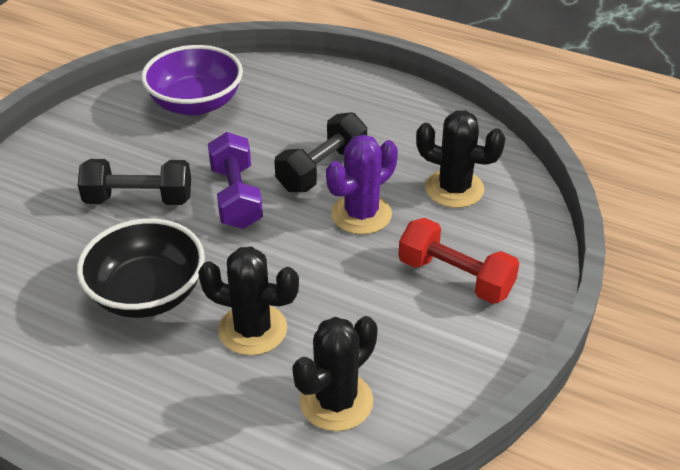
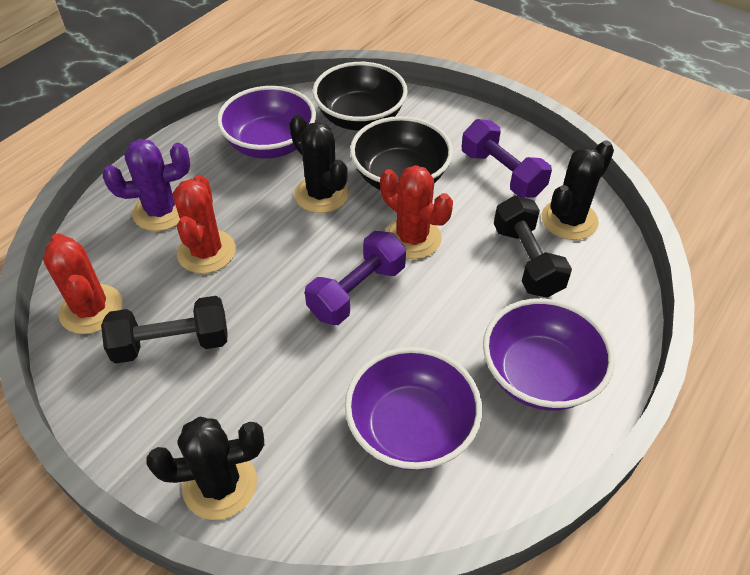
black bowl: [77,218,205,318] = 1 -> [313,62,408,131] [350,116,453,190] = 2
purple bowl: [141,45,243,116] = 1 -> [217,86,316,159] [345,347,482,470] [483,298,615,411] = 3
purple dumbbell: [208,132,263,229] = 1 -> [305,231,406,325] [462,119,552,198] = 2
red cactus: none = 0 -> [43,233,123,334] [173,175,236,274] [380,165,453,259] = 3
red dumbbell: [398,218,519,304] = 1 -> none = 0

